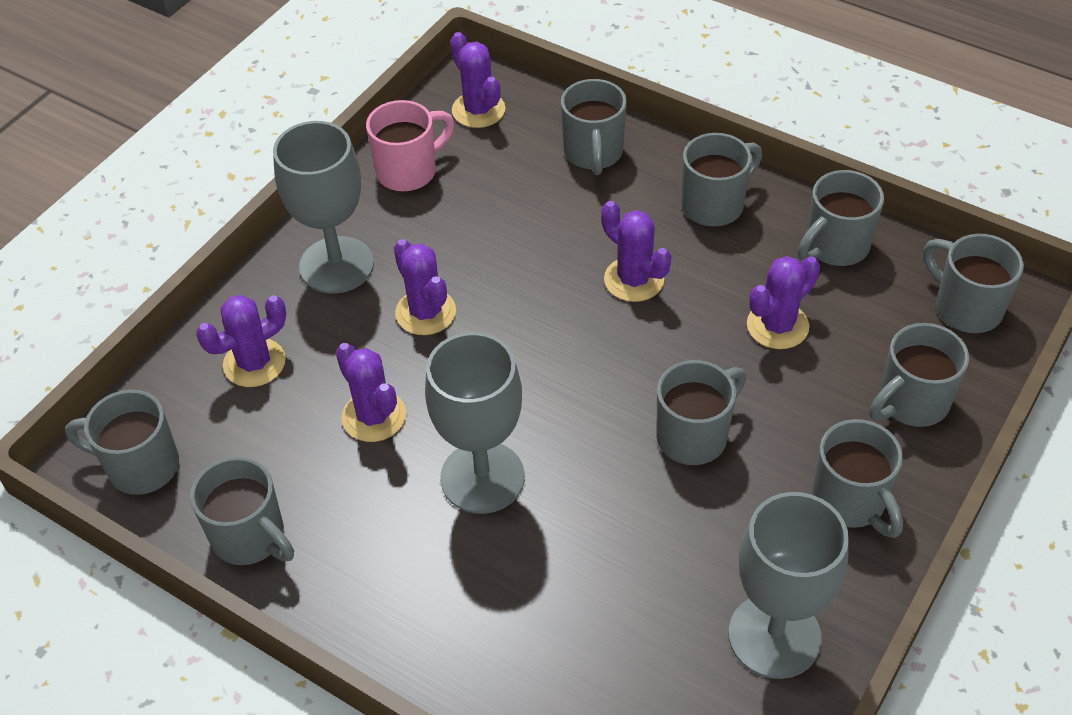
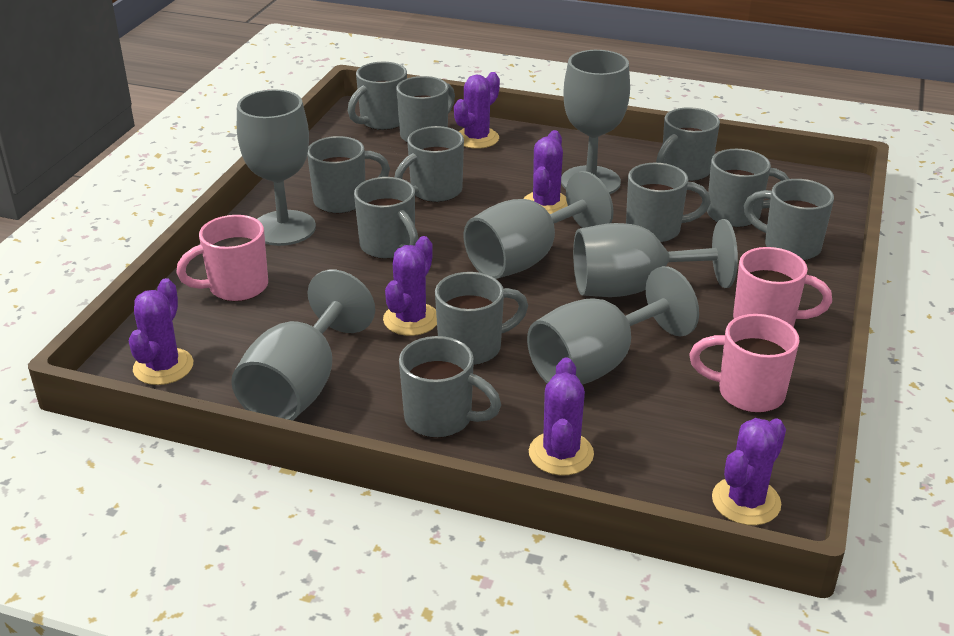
grey goblet: [273,121,374,294] [425,332,525,514] [728,492,849,679] = 3 -> [231,270,375,421] [237,90,316,246] [464,171,614,279] [527,266,699,385] [561,50,630,194] [573,219,738,297] = 6
grey mug: [65,390,179,495] [190,457,294,565] [561,79,627,175] [656,360,746,465] [681,133,762,227] [798,170,884,266] [812,419,903,538] [869,323,969,427] [923,234,1024,333] = 9 -> [307,136,390,213] [348,62,407,130] [354,177,418,259] [395,126,464,202] [396,76,455,142] [399,336,501,438] [435,272,528,365] [626,163,711,243] [656,107,720,181] [707,149,789,227] [744,179,834,261] = 11
pink mug: [366,100,454,192] = 1 -> [176,215,268,301] [689,314,800,413] [733,247,832,327] = 3

